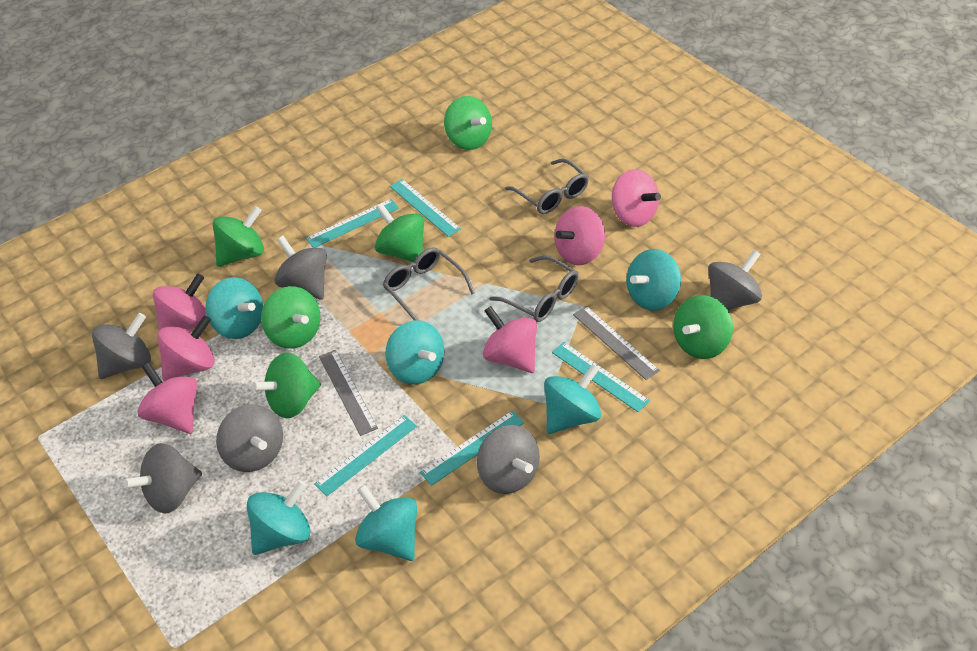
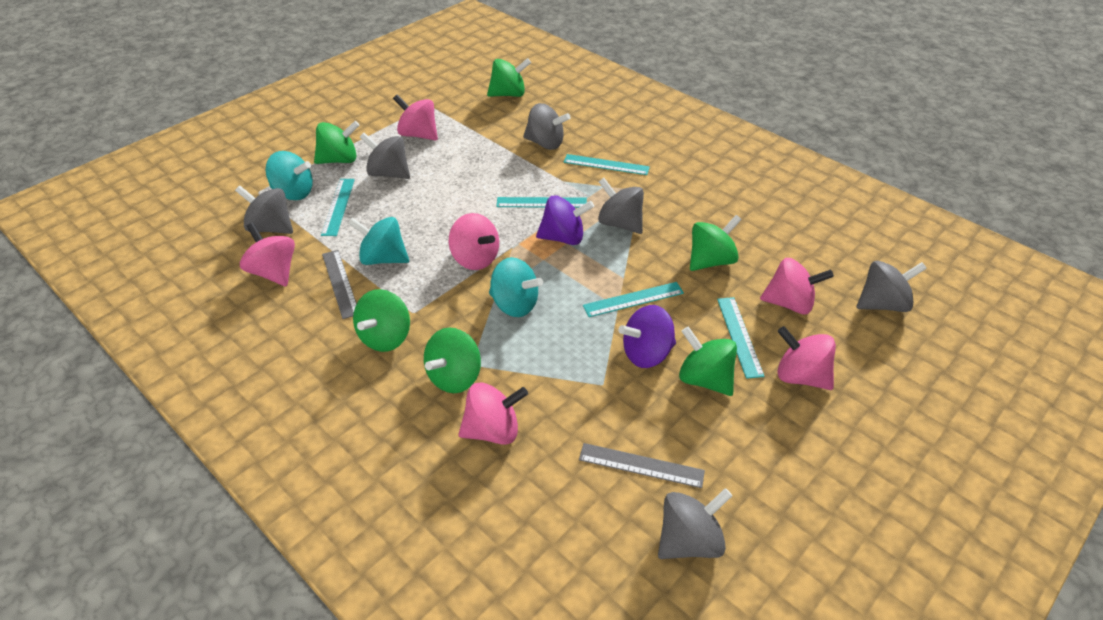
grey glasses: [383,247,475,321] [489,255,579,322] [505,159,589,214] = 3 -> none = 0
purple spinning top: none = 0 -> [536,196,594,245] [618,305,676,368] = 2
turquoise spinning top: [205,277,263,339] [247,480,310,555] [355,485,417,561] [385,320,445,384] [544,364,601,434] [626,249,681,311] = 6 -> [266,151,313,200] [348,217,409,265] [489,257,543,317] = 3

